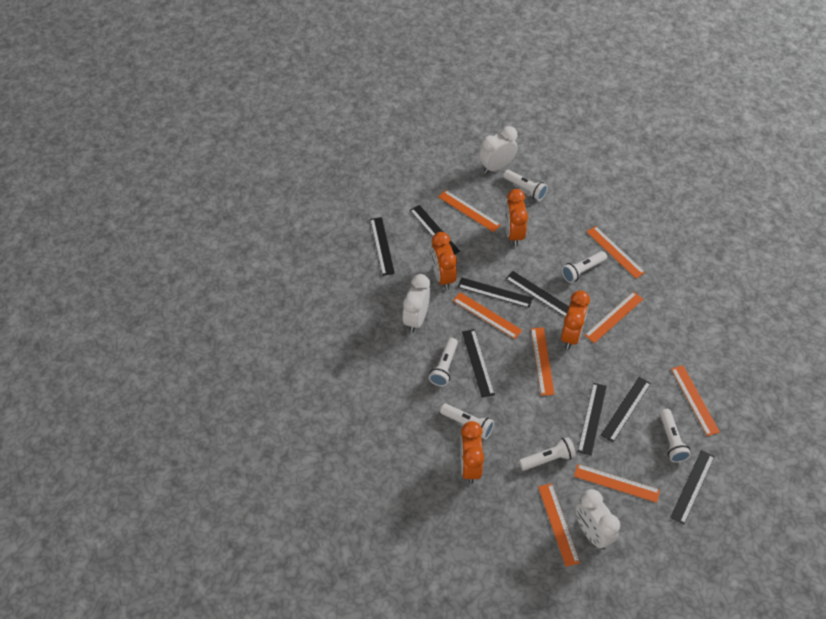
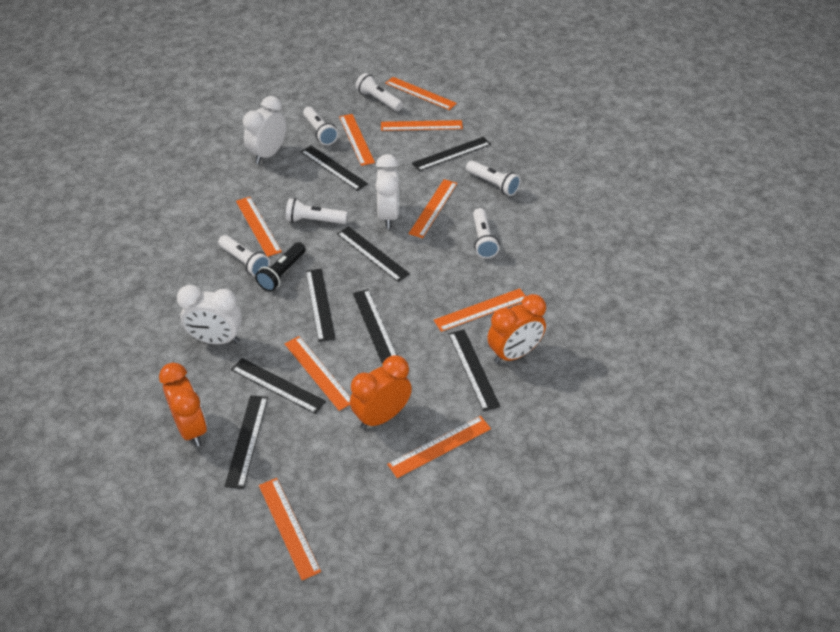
black flashlight: none = 0 -> [255,242,306,292] = 1
orange clock: [431,232,457,290] [460,421,484,484] [505,189,528,247] [561,290,590,349] = 4 -> [159,363,207,447] [350,355,412,429] [487,294,546,364] = 3
orange ruler: [438,190,501,232] [453,292,522,339] [531,328,555,396] [538,483,580,567] [574,464,660,503] [585,292,643,343] [587,226,645,278] [671,365,720,436] = 8 -> [236,197,282,257] [259,478,321,581] [285,336,351,411] [339,114,375,166] [381,120,463,131] [385,77,457,110] [387,416,491,478] [409,179,457,238] [434,288,526,332] = 9

